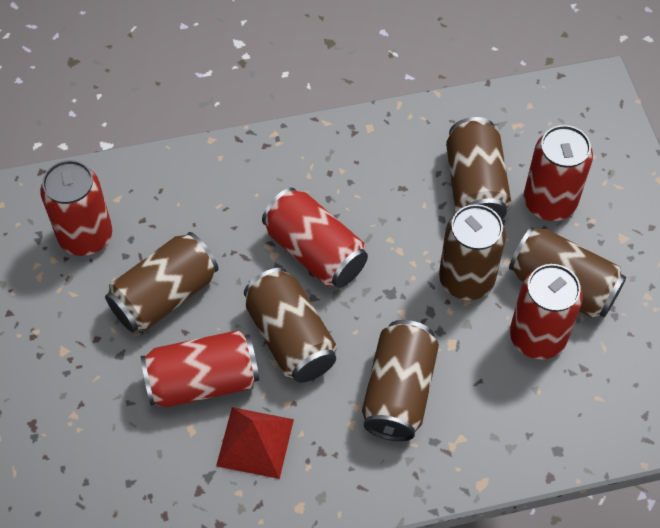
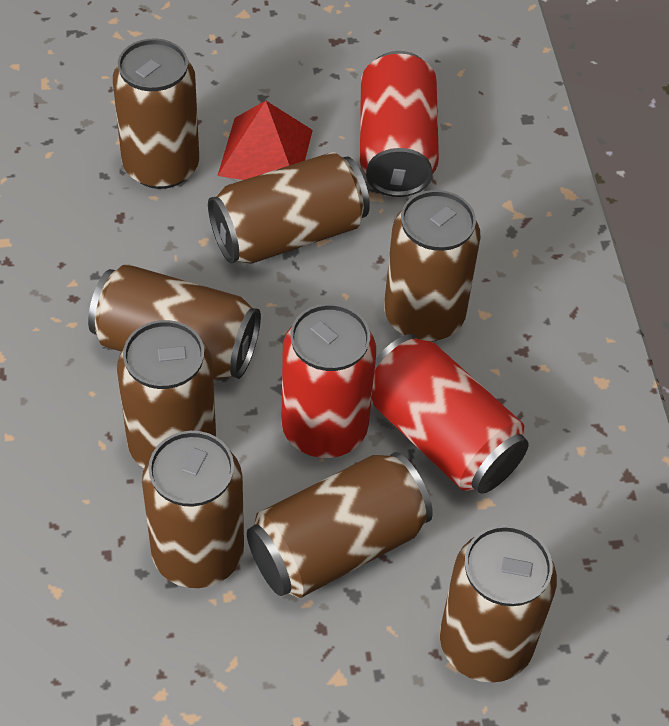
brown can: [105,232,219,332] [244,268,337,383] [362,320,439,441] [439,204,506,300] [446,117,512,220] [509,227,626,318] = 6 -> [88,264,261,380] [113,38,200,189] [117,320,216,468] [142,431,244,588] [208,152,370,264] [247,452,433,598] [384,190,481,342] [440,525,557,683] = 8
red can: [40,160,112,256] [141,330,259,407] [262,188,368,288] [510,264,583,359] [524,125,593,221] = 5 -> [281,303,376,458] [360,51,439,197] [372,334,529,494] = 3

